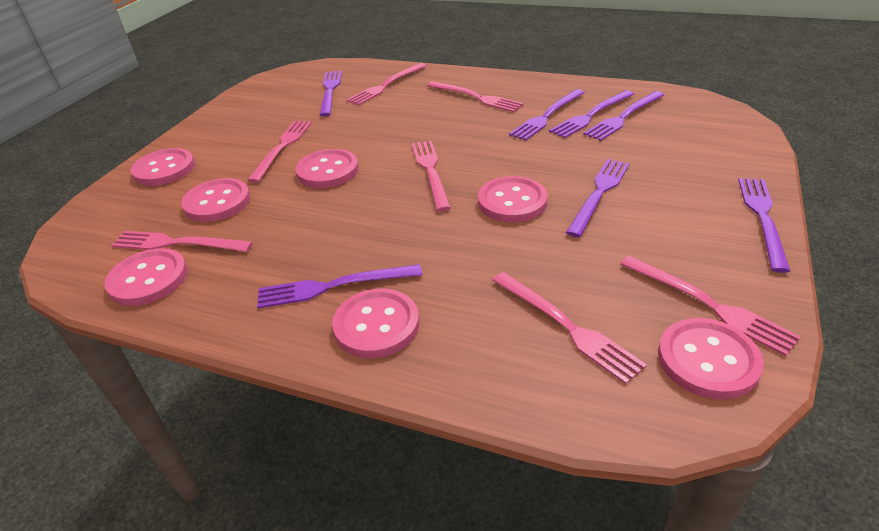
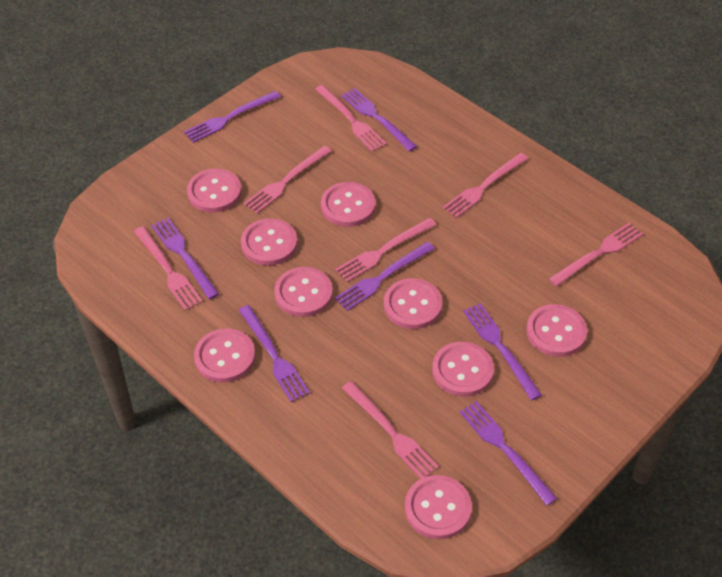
pink button: [105,248,188,306] [131,148,195,186] [181,178,250,222] [296,149,359,188] [332,288,419,358] [478,176,547,222] [658,318,764,399] = 7 -> [187,169,242,213] [194,328,255,382] [241,218,297,266] [274,267,333,317] [321,182,375,227] [384,278,442,329] [405,475,472,539] [432,342,494,396] [526,304,587,357] = 9

